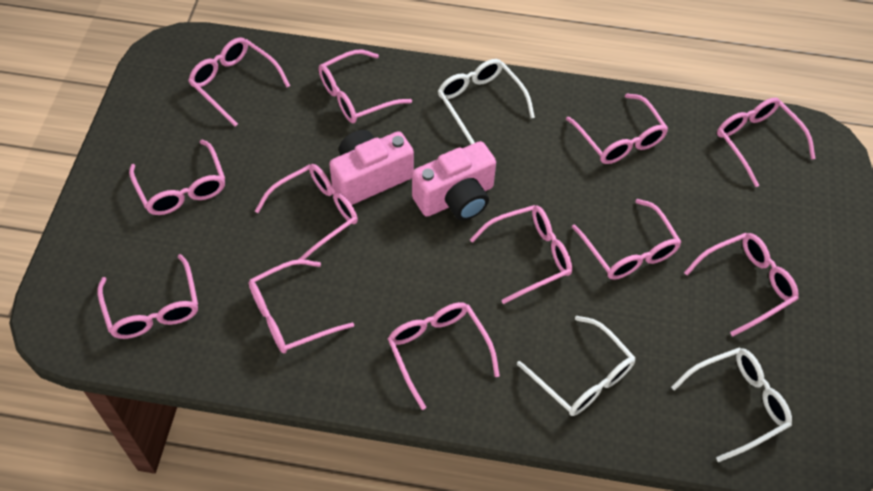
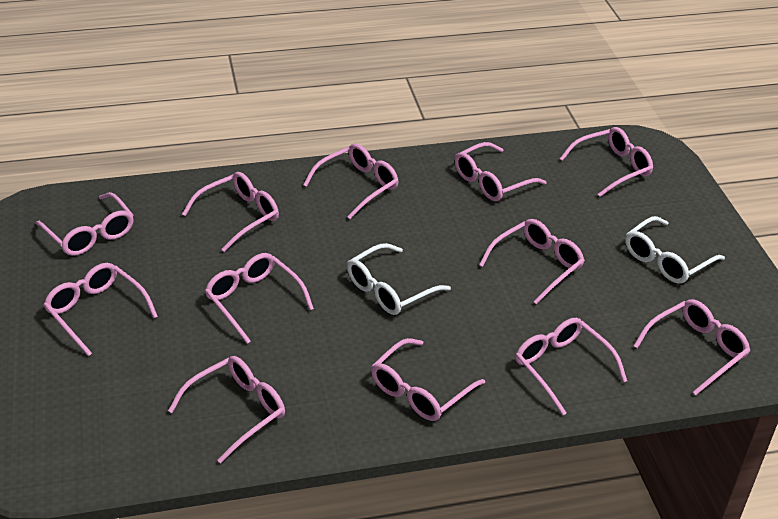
pink camera: [329,130,414,205] [412,141,496,221] = 2 -> none = 0
white glasses: [438,59,535,144] [517,316,636,416] [671,348,792,462] = 3 -> [347,243,451,315] [625,216,725,283] = 2

